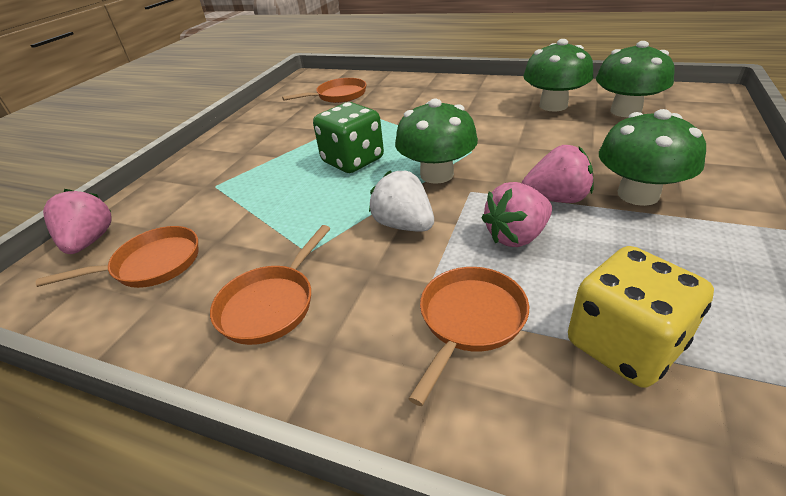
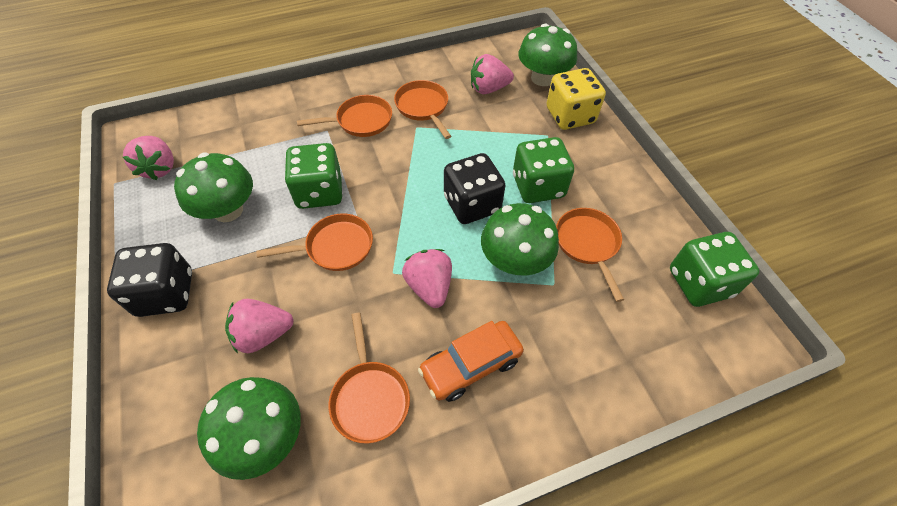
black dice: none = 0 -> [107,243,192,317] [444,153,506,224] = 2
green dice: [313,102,384,173] = 1 -> [285,143,342,209] [513,137,574,203] [670,232,759,307] = 3
orange car: none = 0 -> [418,321,524,402] = 1
orange pan: [36,226,198,288] [210,225,331,345] [282,78,366,103] [409,267,529,406] = 4 -> [256,213,373,271] [297,95,392,137] [329,313,410,443] [394,80,451,139] [556,208,624,302] = 5
pink strawberry: [43,189,112,254] [481,182,552,247] [522,145,594,203] = 3 -> [123,136,174,180] [225,299,294,353] [402,249,452,308] [471,54,514,94] = 4
white strawberry: [369,170,434,232] = 1 -> none = 0

